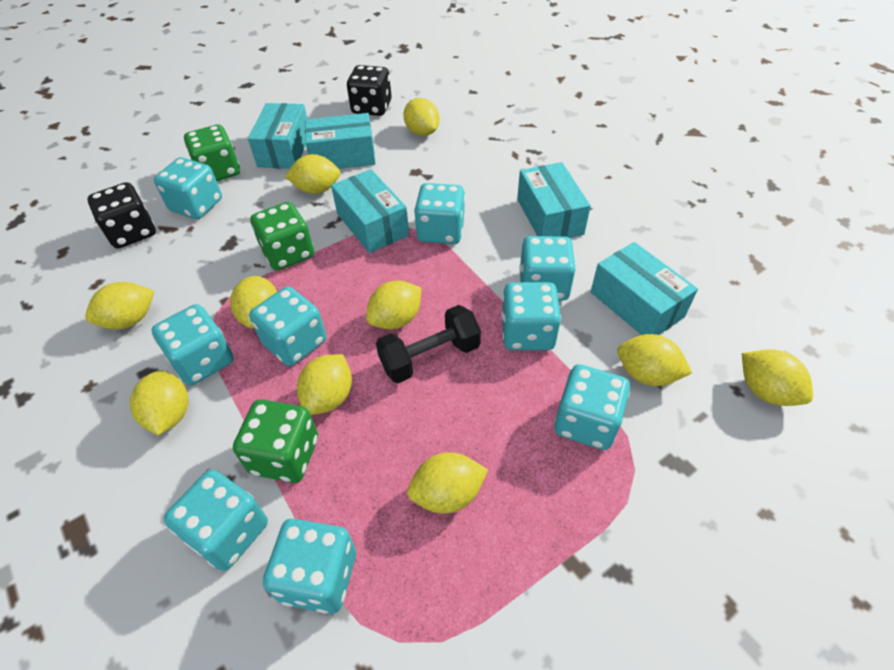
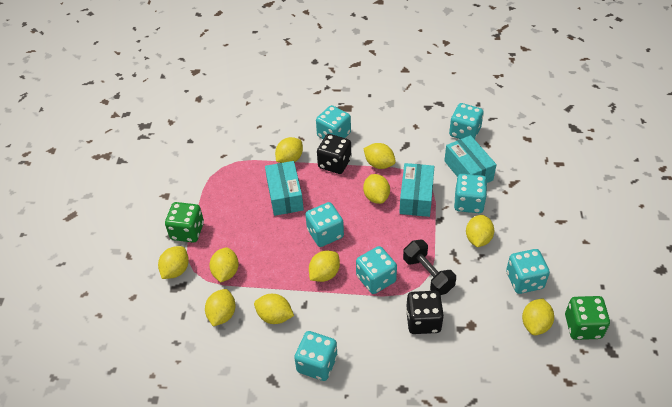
green dice: [184,125,240,181] [233,399,318,483] [250,202,314,271] = 3 -> [165,202,204,243] [565,296,610,340] = 2
turquoise box: [248,103,307,169] [305,113,376,169] [331,169,409,253] [517,162,591,238] [591,242,698,335] = 5 -> [265,161,304,216] [399,163,434,217] [444,135,497,183] = 3
turquoise dice: [151,304,234,386] [154,157,222,219] [164,470,268,571] [249,287,326,366] [263,519,356,614] [414,183,465,244] [501,282,561,350] [519,236,576,301] [555,364,630,450] = 9 -> [294,331,337,381] [305,202,344,247] [316,105,351,139] [356,246,397,294] [449,103,484,139] [454,174,487,213] [506,249,550,294] = 7

